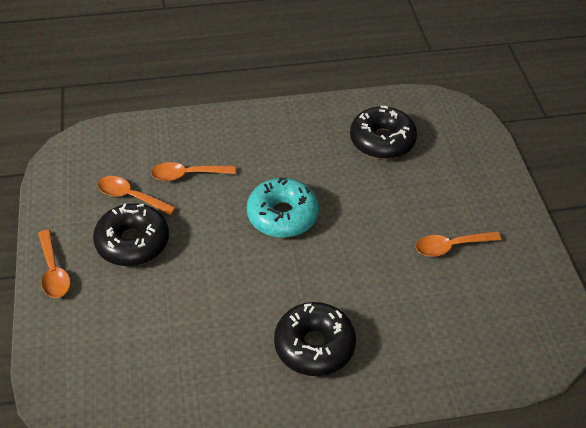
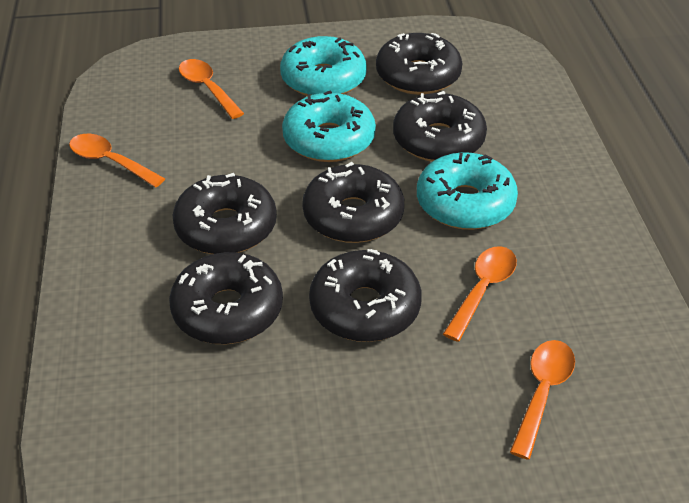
black donut: [93,203,169,266] [274,302,356,376] [350,106,417,159] = 3 -> [169,252,283,344] [173,173,277,254] [302,162,404,243] [309,249,422,342] [376,33,462,95] [393,91,487,162] = 6
turquoise donut: [247,178,319,238] = 1 -> [280,36,367,96] [282,90,376,162] [417,152,518,230] = 3

